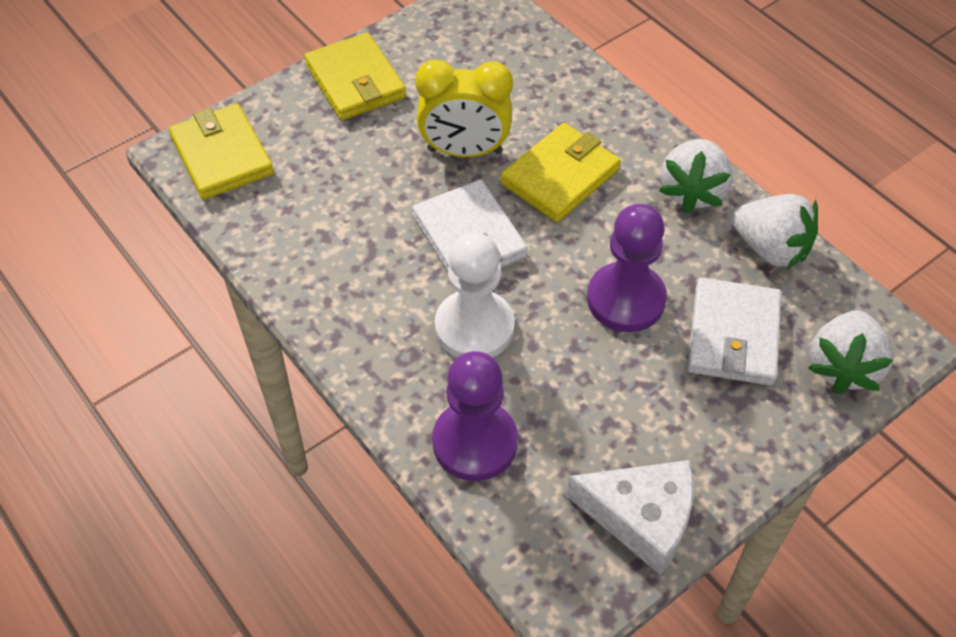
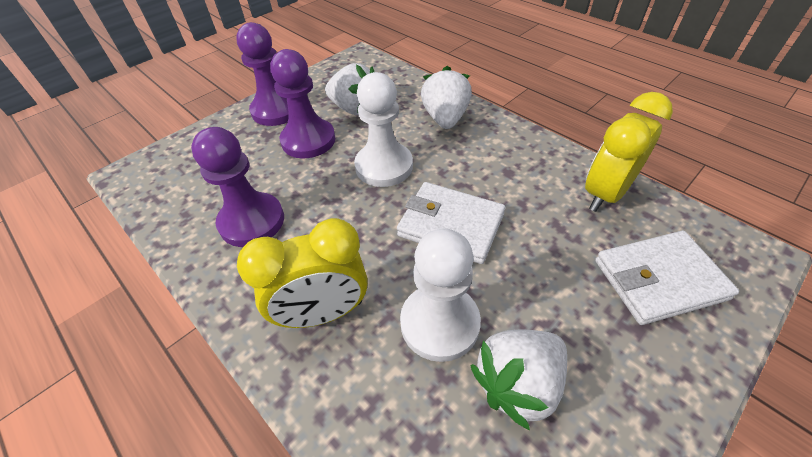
purple pawn: [432,351,518,481] [587,204,667,332] = 2 -> [191,127,284,247] [236,22,289,126] [270,49,335,158] = 3
white cheese: [566,460,694,575] = 1 -> none = 0
white pawn: [435,233,515,358] = 1 -> [354,72,413,187] [400,228,481,362] = 2
yellow clock: [415,59,513,157] = 1 -> [237,218,368,328] [585,92,673,212] = 2
yellow wallet: [169,104,274,200] [304,33,406,120] [500,123,621,222] = 3 -> none = 0

